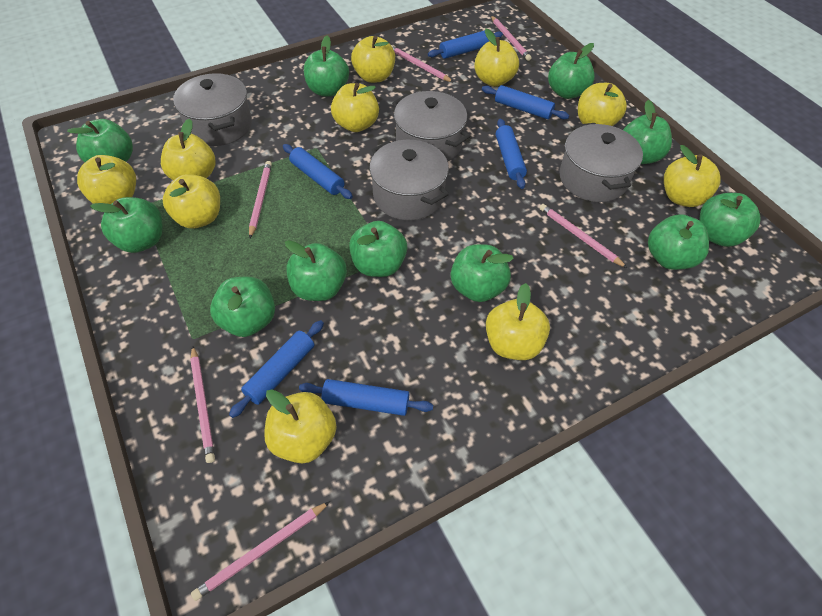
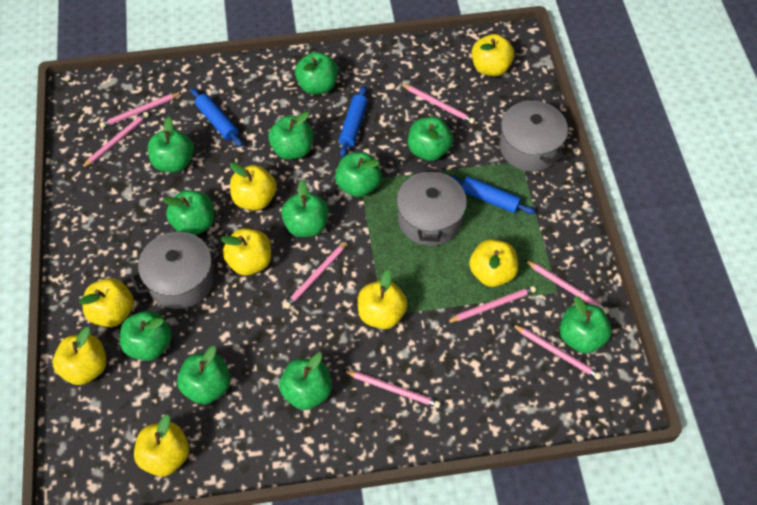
blue rolling pin: [229,320,324,418] [283,144,353,199] [299,379,433,416] [428,30,503,59] [482,85,569,119] [496,119,527,189] = 6 -> [191,88,243,147] [339,86,368,157] [450,175,535,214] = 3
grey pot: [173,73,252,146] [369,140,449,220] [392,91,470,162] [560,123,643,202] = 4 -> [130,232,221,309] [397,168,467,246] [499,98,568,171] = 3
pink pencil: [190,346,215,463] [191,501,330,601] [249,161,272,238] [391,45,453,82] [491,16,531,61] [539,204,627,268] = 6 -> [81,112,149,169] [99,92,182,128] [284,240,349,309] [343,370,441,408] [400,83,475,124] [446,286,536,323] [512,324,602,380] [525,260,609,314] = 8
yellow apple: [77,155,136,204] [161,119,216,181] [163,174,220,228] [264,389,337,463] [331,83,379,132] [351,36,395,83] [474,29,519,87] [486,283,550,360] [578,83,627,126] [664,145,720,207] = 10 -> [53,327,107,385] [79,278,134,327] [134,415,189,477] [220,228,271,276] [230,162,277,210] [358,270,408,329] [469,239,518,287] [472,34,514,76] = 8

